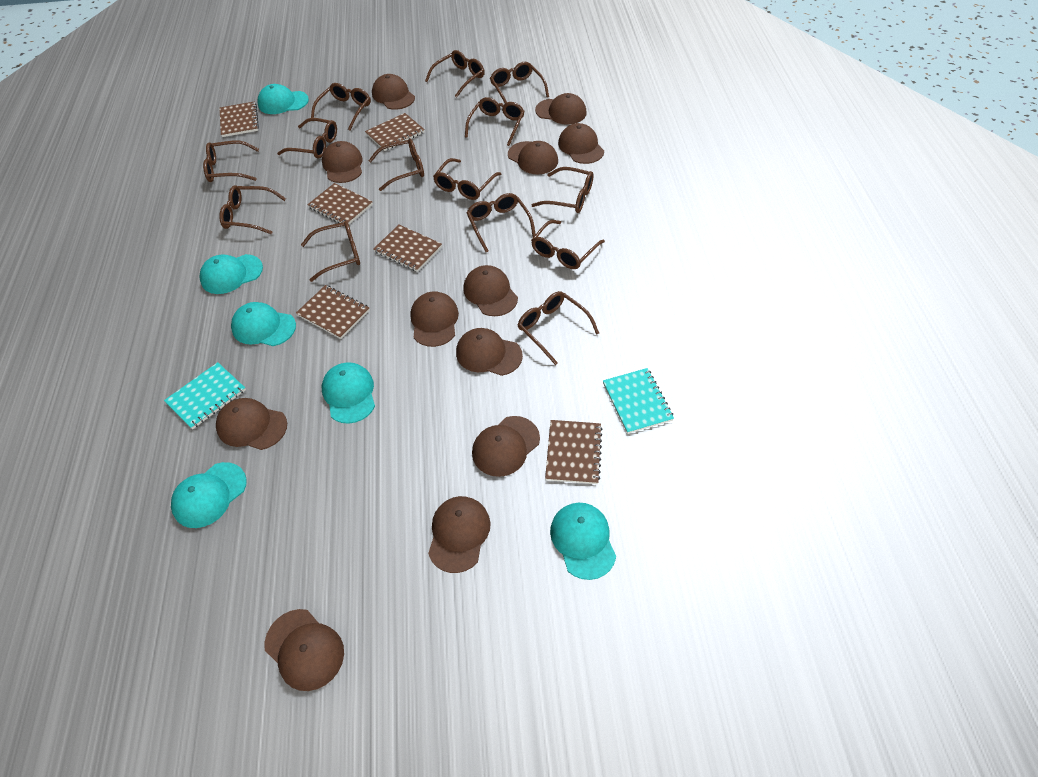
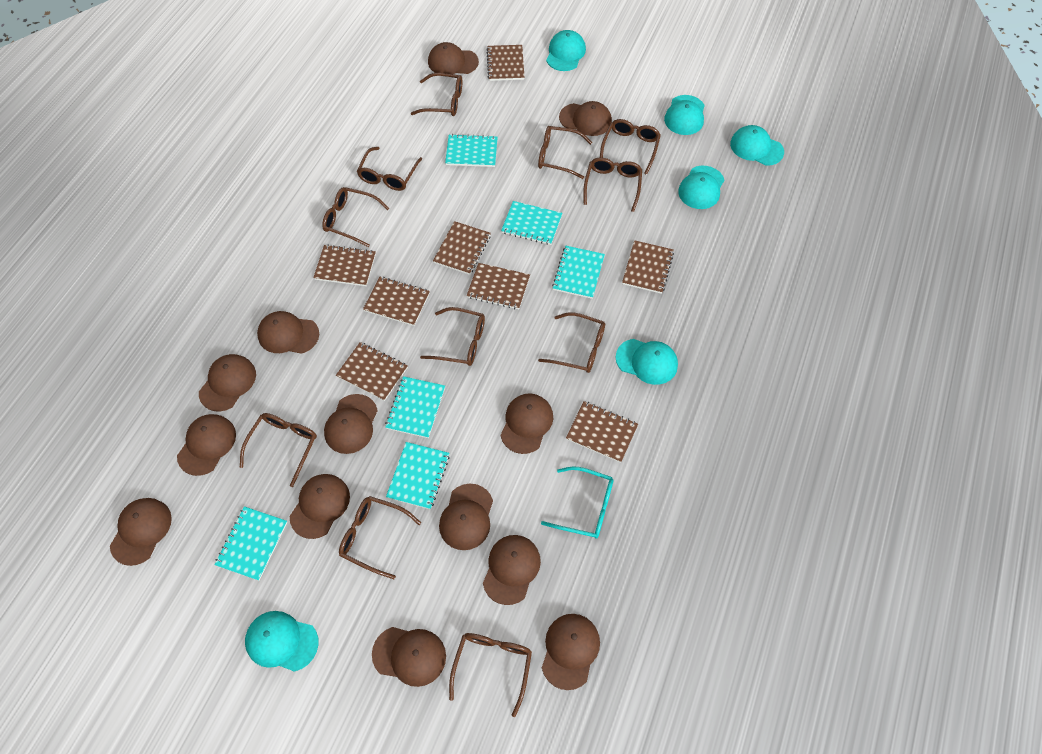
brown cap: [216,398,287,450] [265,609,344,691] [322,141,363,183] [372,74,415,110] [410,291,459,347] [428,496,491,573] [456,328,523,376] [463,265,518,316] [472,416,540,477] [508,141,558,174] [535,93,587,125] [558,123,604,164] = 12 -> [110,498,172,566] [177,414,236,476] [199,354,256,411] [257,311,319,354] [290,474,350,539] [324,394,378,454] [372,627,446,687] [428,42,479,74] [439,484,493,550] [483,535,541,605] [501,393,553,454] [542,614,600,690] [559,101,612,136] = 13
brown glasses: [203,141,259,182] [219,185,286,234] [277,118,337,159] [301,221,360,282] [311,83,371,130] [368,138,424,191] [425,50,485,98] [433,158,501,200] [465,97,525,146] [466,193,536,252] [490,62,549,103] [518,291,599,365] [531,220,605,269] [532,167,594,213] = 14 -> [240,413,317,487] [322,187,389,247] [339,496,421,579] [357,147,422,191] [411,73,462,116] [420,307,485,366] [449,633,532,717] [538,126,592,179] [538,312,605,373] [583,158,642,212] [600,119,661,175] = 11
brown notebook: [219,101,259,137] [296,285,370,339] [307,183,373,224] [365,113,425,151] [373,225,442,272] [545,420,602,484] = 6 -> [313,244,376,286] [336,342,408,401] [363,277,430,326] [433,221,491,275] [467,263,530,309] [486,45,524,81] [566,401,638,463] [622,240,674,294] = 8
turquoise glasses: none = 0 -> [541,467,614,538] = 1
turquoise notebook: [164,362,246,429] [603,368,674,434] = 2 -> [214,506,287,581] [385,376,445,438] [386,442,450,509] [445,134,498,167] [501,201,562,245] [552,246,605,299] = 6

